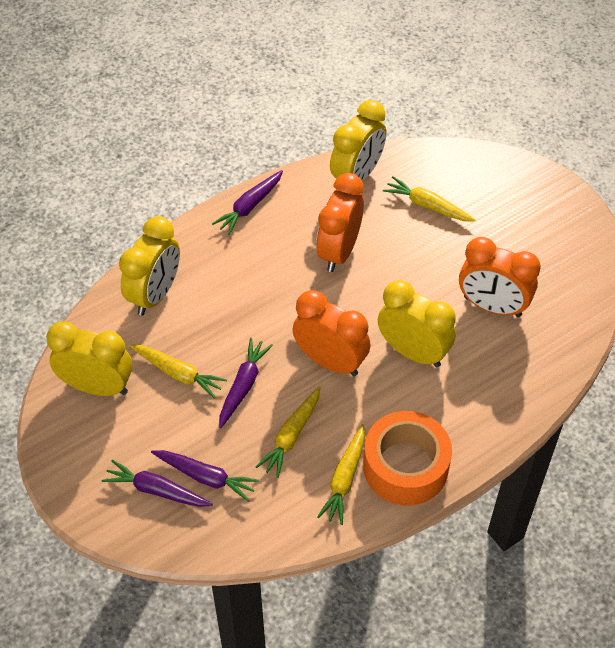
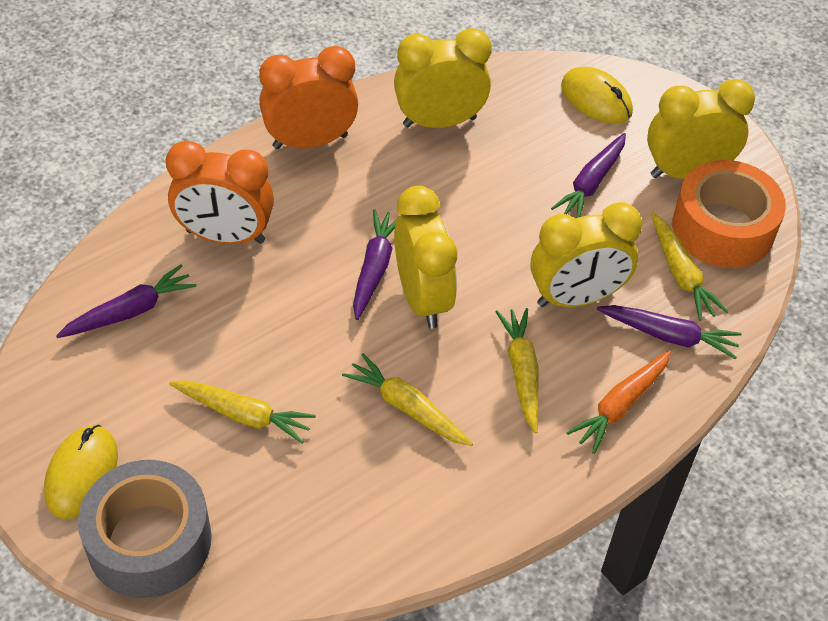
grey tape: none = 0 -> [78,460,212,598] = 1
orange carrot: none = 0 -> [566,351,671,454] = 1
orange clock: [292,290,371,376] [316,173,364,272] [459,237,541,317] = 3 -> [166,141,274,244] [259,46,358,149] = 2
yellow mouse: none = 0 -> [44,425,118,519] [561,67,633,124] = 2

